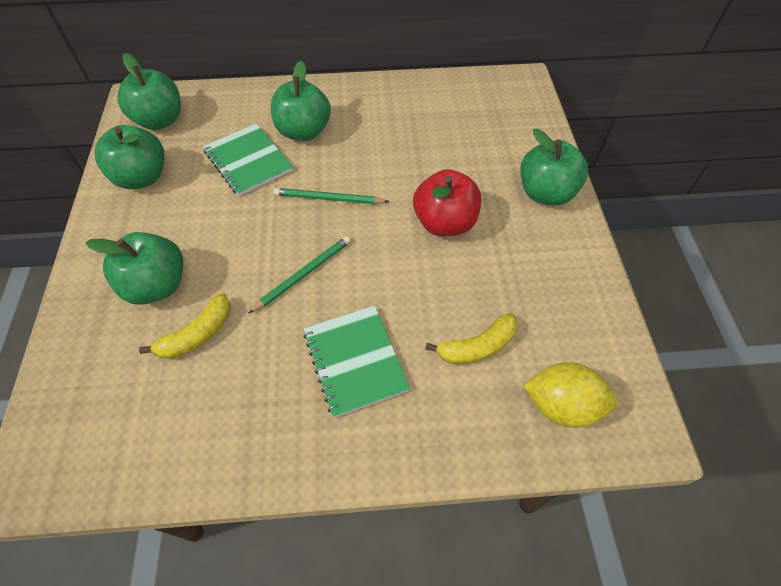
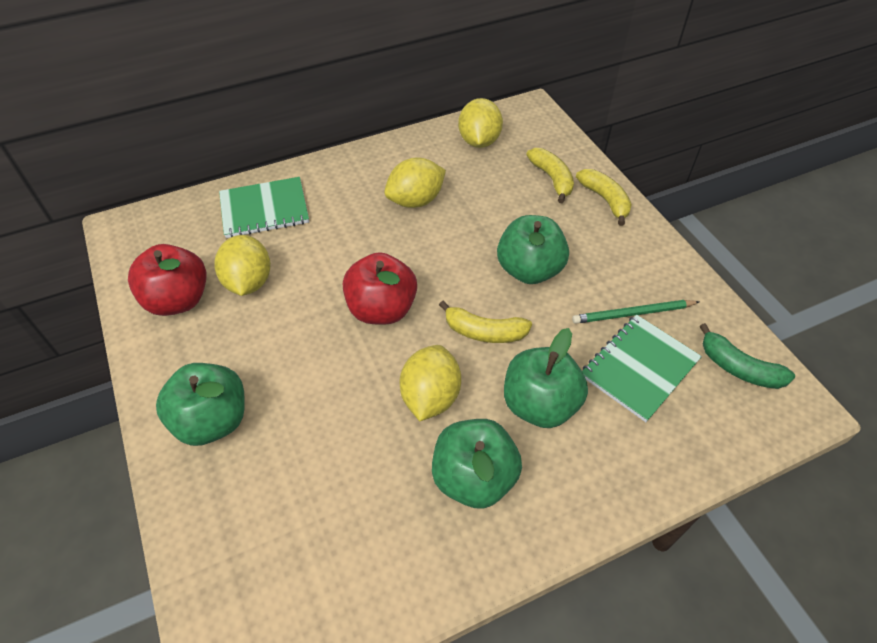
green apple: [85,232,183,305] [95,125,165,189] [117,53,181,130] [271,60,331,141] [520,129,588,206] = 5 -> [156,363,244,446] [432,419,522,509] [497,215,569,284] [504,328,588,428] = 4
green banana: none = 0 -> [699,323,795,389] = 1
green pencil: [248,236,351,314] [274,188,389,204] = 2 -> [572,300,699,324] = 1
red apple: [413,169,481,236] = 1 -> [128,244,207,316] [343,252,417,324] = 2
yellow banana: [139,293,231,359] [425,313,518,364] = 2 -> [439,301,532,343] [526,148,574,203] [576,169,632,226] = 3
yellow lemon: [523,362,617,428] = 1 -> [214,235,271,296] [384,158,446,208] [400,345,461,421] [458,98,503,148] = 4

